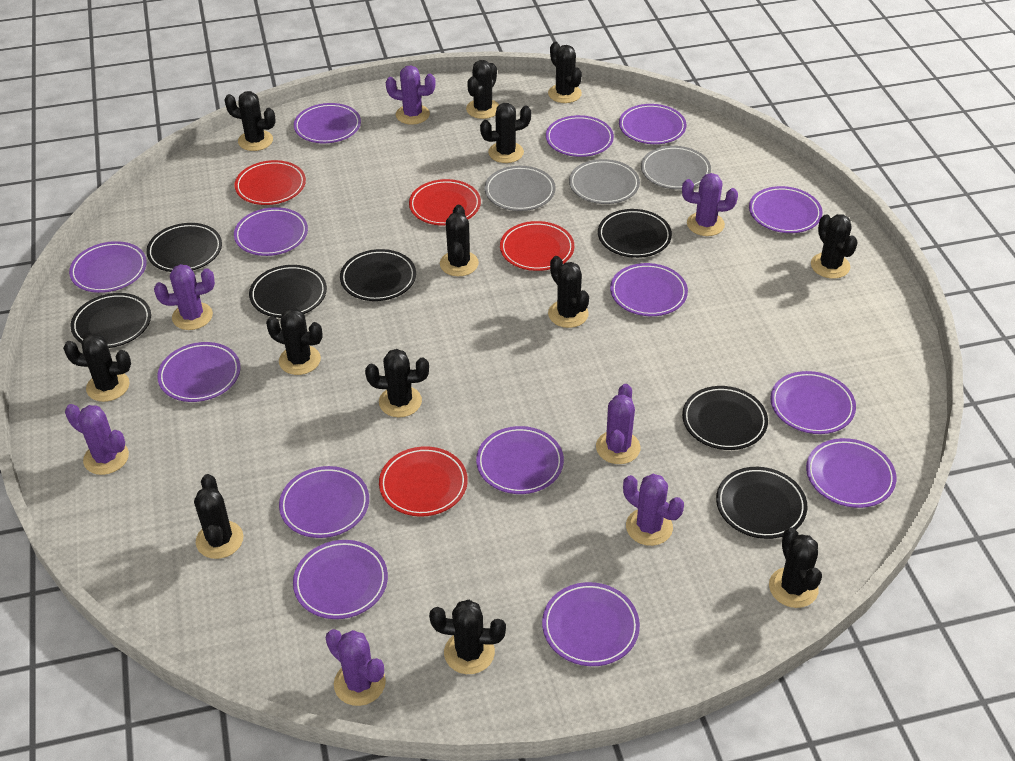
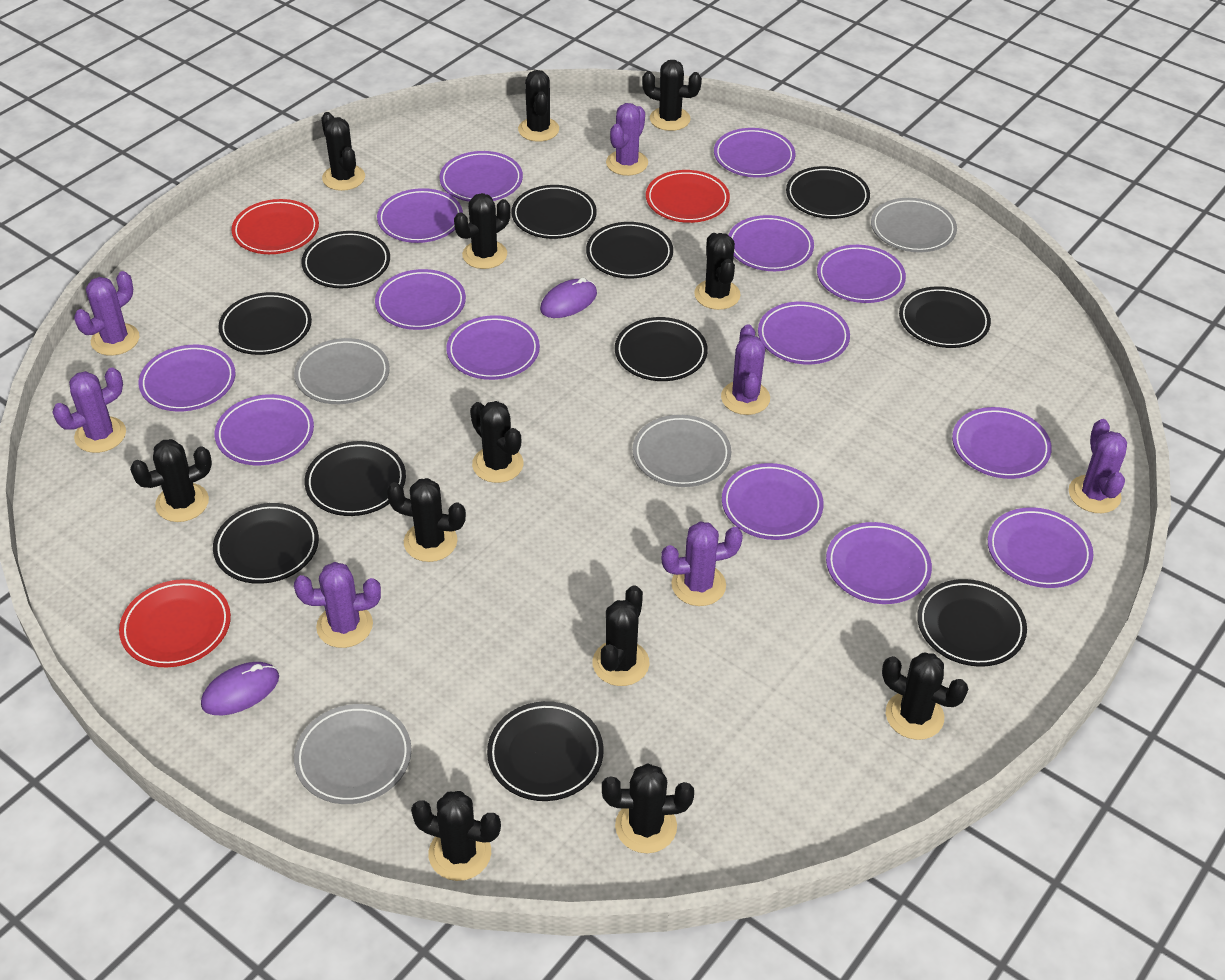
black cactus: [63,334,131,402] [194,474,243,559] [224,91,276,151] [266,308,323,375] [365,349,429,417] [429,600,506,674] [440,205,479,276] [466,60,499,119] [480,103,531,163] [548,42,582,103] [548,256,589,328] [769,527,822,608] [811,214,858,279] = 13 -> [130,439,212,522] [321,112,365,191] [386,478,466,562] [411,791,501,881] [454,193,510,269] [470,401,524,483] [518,70,559,142] [593,585,649,686] [602,763,694,853] [642,60,702,131] [694,233,741,310] [882,652,968,740] = 12
black plate: [71,293,151,348] [146,223,222,272] [249,265,327,318] [340,249,416,301] [598,209,672,258] [682,386,768,450] [716,467,807,539] = 7 -> [213,503,319,584] [218,292,312,355] [301,231,390,288] [304,441,406,516] [487,701,604,801] [511,185,597,239] [586,222,673,278] [615,317,708,381] [786,166,870,219] [899,286,991,348] [917,579,1027,667] = 11
grey plate: [484,166,556,211] [569,159,640,204] [641,146,711,189] = 3 -> [294,338,390,404] [294,704,412,804] [633,415,731,487] [871,198,957,252] = 4
purple mouse: none = 0 -> [201,662,279,715] [540,278,597,318] = 2
red plate: [235,160,306,205] [379,446,468,517] [409,179,481,226] [500,221,574,271] = 4 -> [119,579,231,667] [231,199,319,254] [646,170,730,223] = 3

